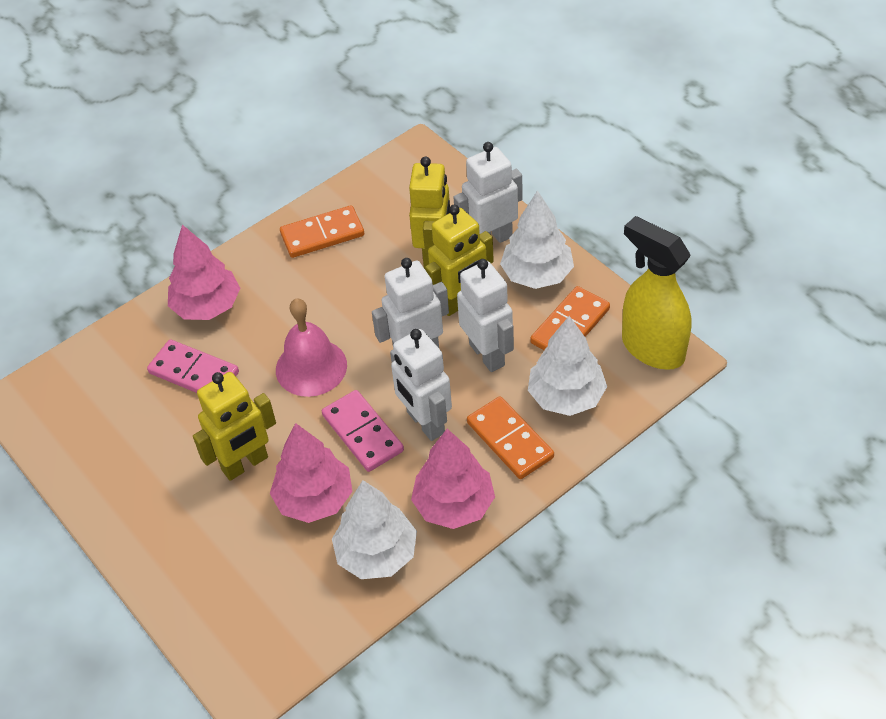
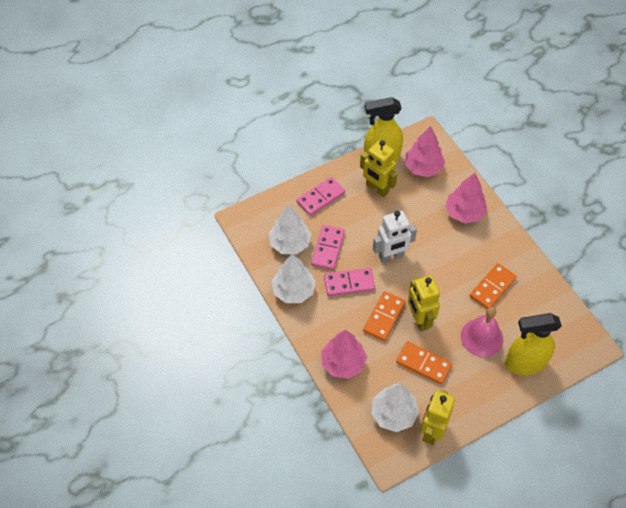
pink domino: [147,339,239,393] [322,390,404,472] = 2 -> [297,177,345,216] [311,225,345,270] [324,268,375,296] = 3
white robot: [372,258,449,348] [390,329,452,441] [453,142,523,243] [457,259,514,372] = 4 -> [373,211,417,263] = 1
yellow spray bottle: [622,216,691,370] = 1 -> [364,97,403,162] [505,313,562,375] = 2

